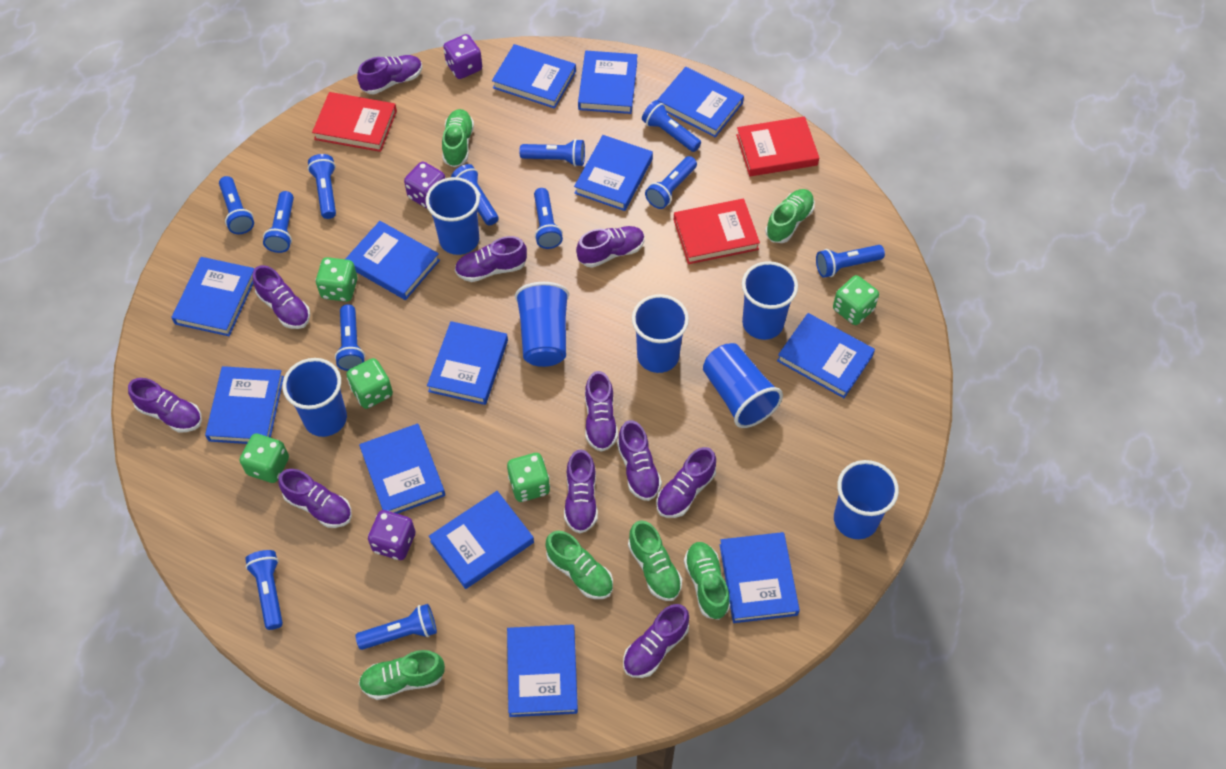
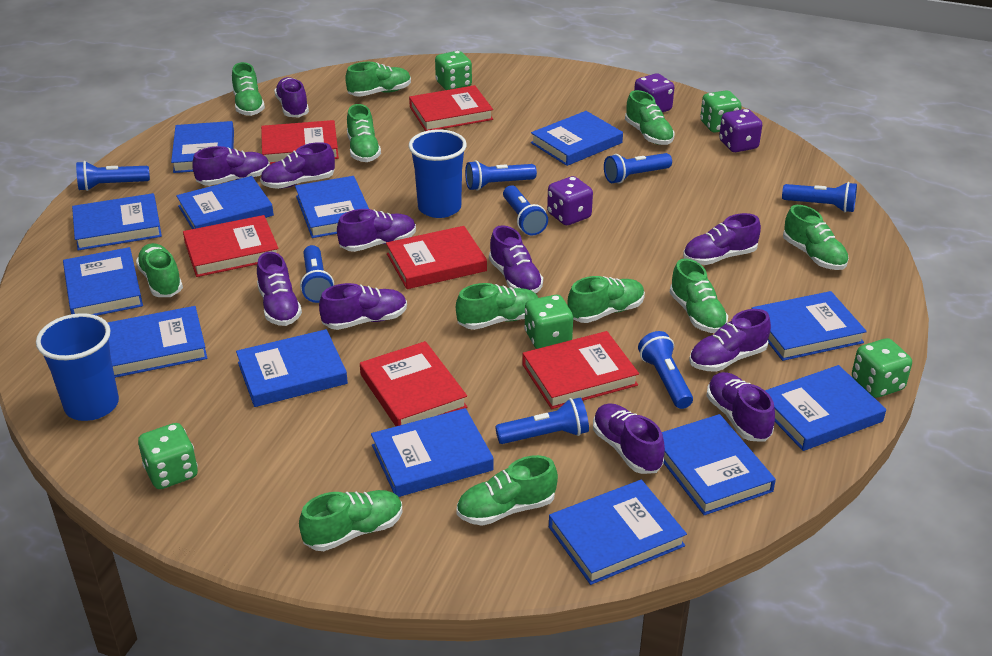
blue cup: [282,358,347,437] [426,177,480,255] [515,282,569,367] [632,294,689,373] [703,343,783,428] [742,261,798,340] [834,460,899,539] = 7 -> [36,313,119,421] [409,130,467,218] = 2
blue flashlight: [219,176,254,234] [245,550,283,630] [263,191,294,253] [308,154,336,219] [335,304,365,371] [355,604,437,650] [451,164,499,226] [519,139,585,167] [534,188,563,249] [642,100,701,152] [645,156,697,209] [816,245,885,278] = 12 -> [76,161,150,191] [300,245,334,303] [465,160,537,191] [495,398,589,444] [503,185,548,235] [604,153,672,183] [638,331,693,409] [782,182,857,213] = 8
green shoe: [358,650,445,700] [442,109,474,167] [546,531,613,599] [628,520,682,601] [684,542,730,620] [765,189,815,243] = 6 -> [136,243,183,297] [232,62,265,116] [299,490,402,551] [345,62,411,97] [347,104,381,162] [456,283,538,330] [456,455,558,526] [567,276,645,323] [625,90,674,145] [670,259,728,333] [783,205,849,270] = 11
red book: [312,92,397,152] [673,199,760,264] [736,116,819,176] = 3 -> [183,215,279,277] [261,120,339,164] [360,341,467,426] [386,226,487,289] [409,85,493,131] [522,331,639,409] = 6

